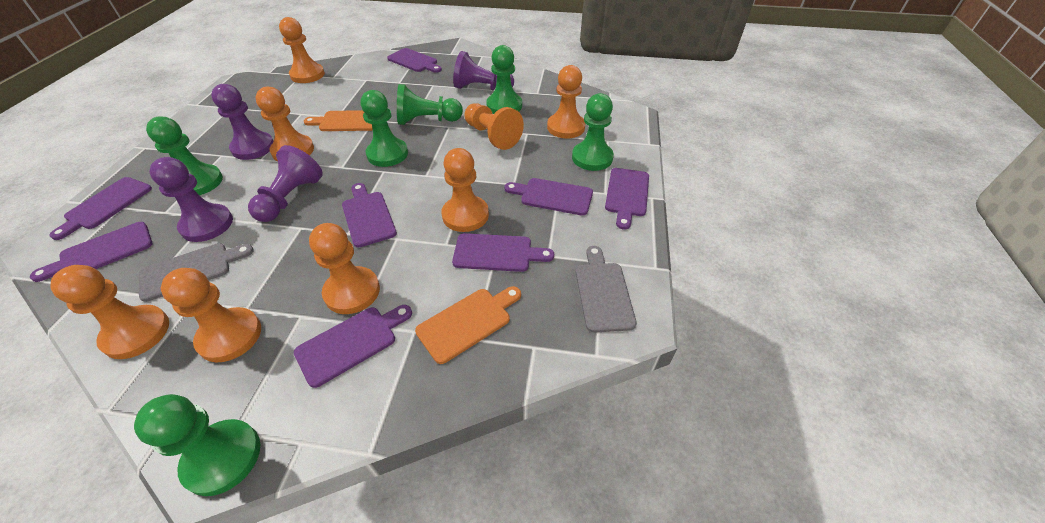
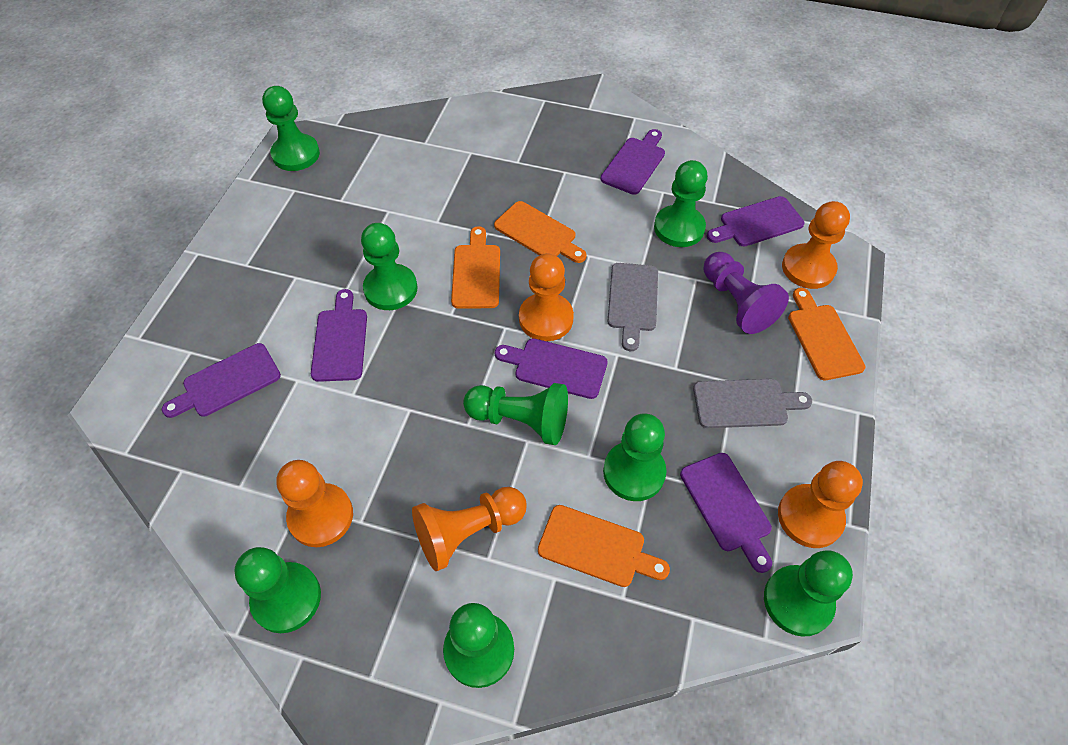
green pawn: [134,394,260,496] [146,117,223,195] [361,90,408,167] [397,84,463,125] [486,45,522,114] [572,93,614,171] = 6 -> [234,547,321,633] [262,86,320,171] [361,223,418,310] [443,603,514,688] [463,383,568,445] [603,413,666,501] [654,160,708,247] [764,550,853,637] = 8
orange cutting board: [304,110,373,131] [415,286,521,364] = 2 -> [451,226,500,308] [494,201,587,263] [538,505,670,587] [788,288,866,380] = 4
orange pawn: [50,265,169,359] [161,268,261,363] [255,86,314,162] [279,17,325,83] [309,223,380,314] [441,148,489,232] [464,103,524,150] [547,65,586,139] = 8 -> [276,460,353,547] [412,487,527,571] [519,253,574,341] [778,461,863,548] [782,201,850,289] = 5
purple cutting board: [30,222,152,282] [50,177,152,240] [294,305,412,388] [342,183,397,247] [387,48,442,73] [452,233,554,272] [504,178,593,216] [605,168,649,230] = 8 -> [162,343,281,418] [311,289,367,382] [495,338,608,399] [601,129,665,195] [680,453,772,573] [707,196,804,246] = 6
purple pawn: [149,157,233,242] [211,84,273,160] [248,145,323,222] [453,51,514,90] = 4 -> [703,252,789,334] = 1

